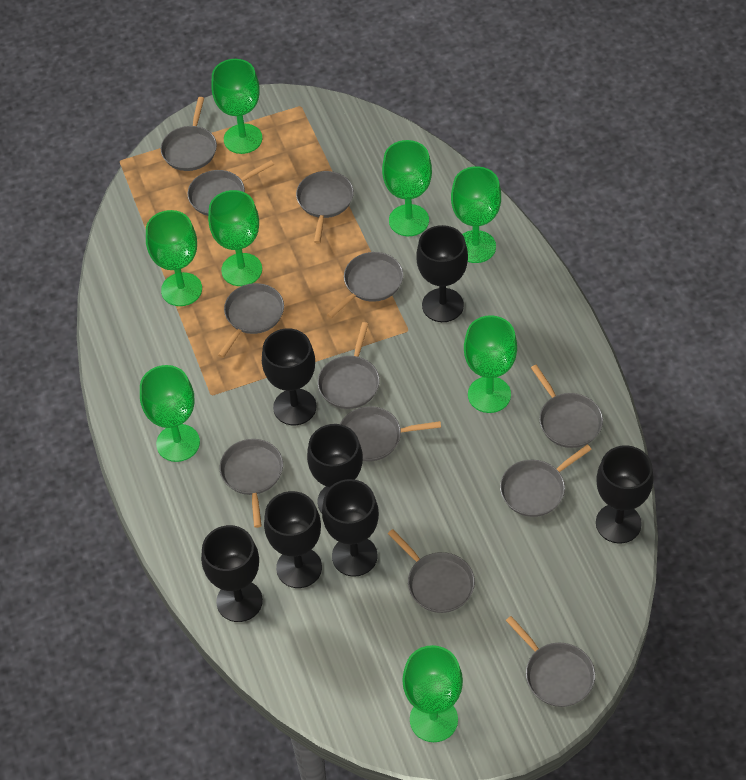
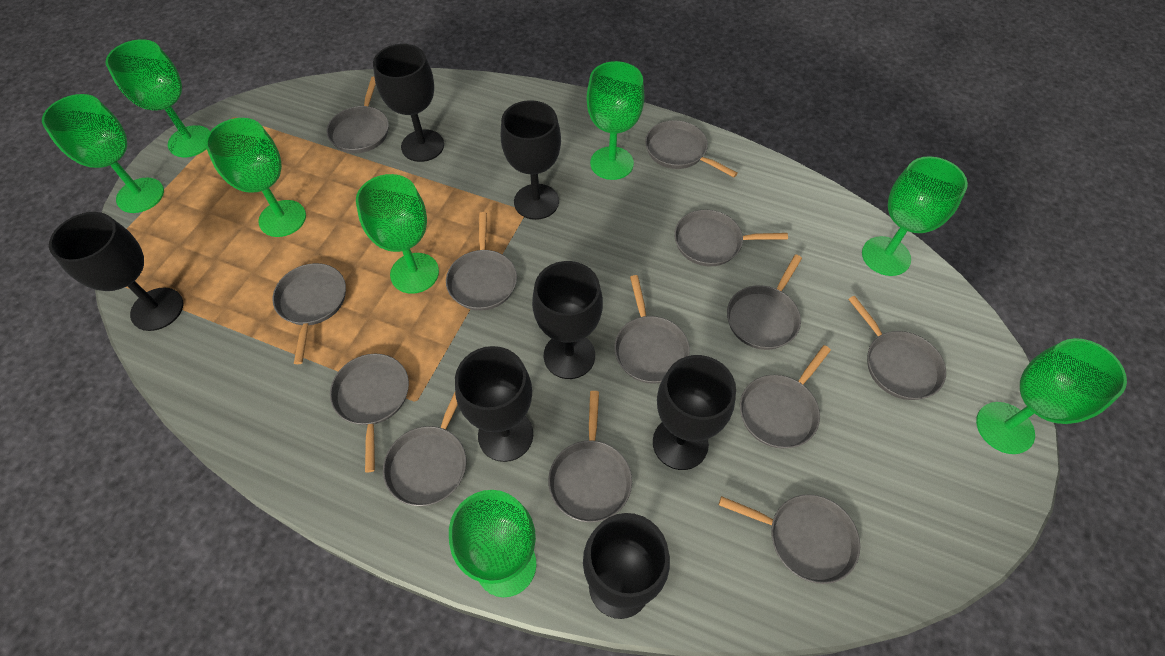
grey pan: [161,97,217,171] [187,161,274,216] [218,283,284,358] [220,439,283,528] [296,171,354,243] [318,322,380,409] [327,252,403,318] [340,406,441,461] [388,529,475,613] [500,444,592,517] [506,616,595,707] [531,365,603,448] = 12 -> [272,263,346,364] [326,76,389,153] [330,354,409,473] [383,392,466,506] [446,212,517,311] [548,391,632,523] [614,275,690,384] [645,120,738,177] [674,210,788,266] [719,494,860,584] [727,254,802,350] [740,345,831,448] [848,296,946,400] = 13

